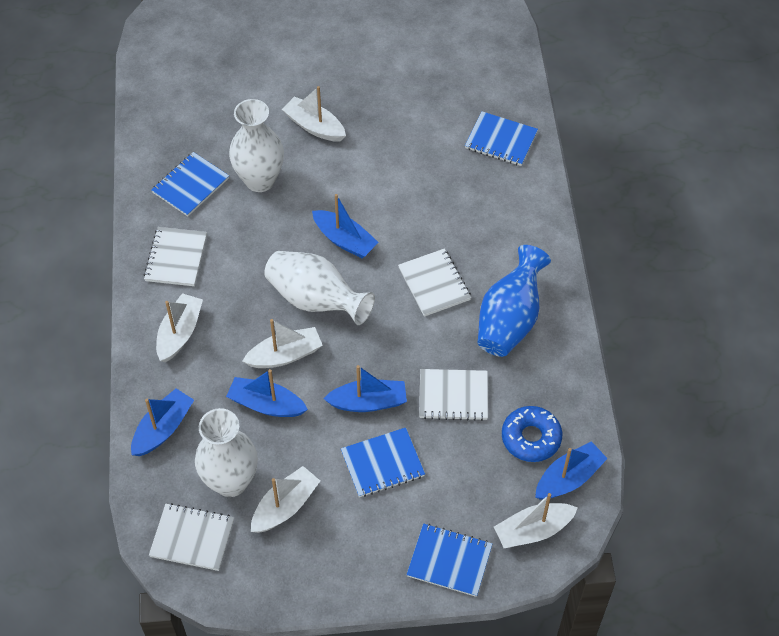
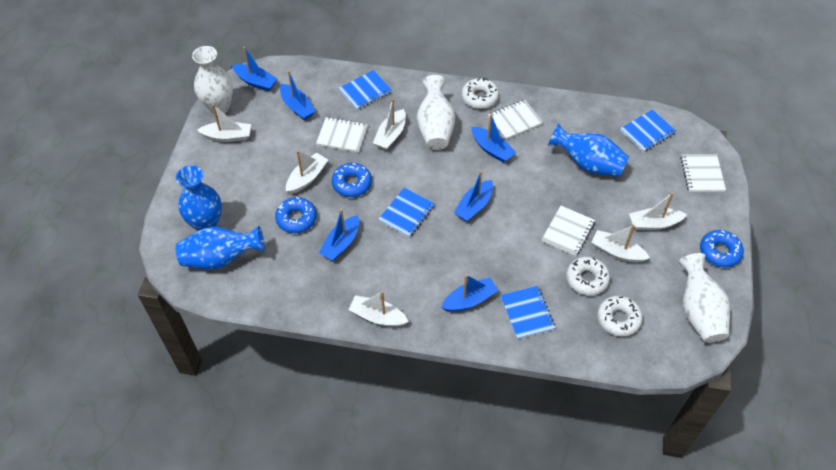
blue boat: [131,389,194,456] [226,369,308,417] [312,194,379,258] [323,365,407,412] [535,441,608,500] = 5 -> [232,46,278,92] [280,71,316,120] [319,209,359,261] [441,274,499,312] [454,171,493,222] [471,114,516,163] = 6
blue donut: [502,406,562,462] = 1 -> [275,197,317,233] [332,163,372,197] [700,230,744,267] = 3
blue vase: [478,245,551,357] = 1 -> [175,226,265,270] [176,165,222,231] [548,123,629,177] = 3
white boat: [156,293,203,362] [242,319,323,368] [251,466,320,533] [282,86,346,142] [494,493,578,548] = 5 -> [197,104,251,142] [286,150,328,194] [348,291,409,327] [373,99,406,150] [591,225,650,263] [629,192,687,230] = 6
white donut: none = 0 -> [462,78,499,109] [566,257,610,296] [598,295,643,337] = 3

